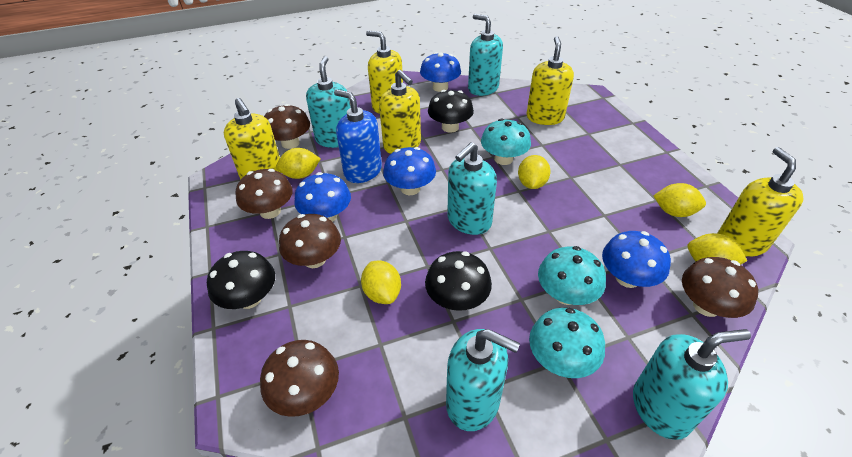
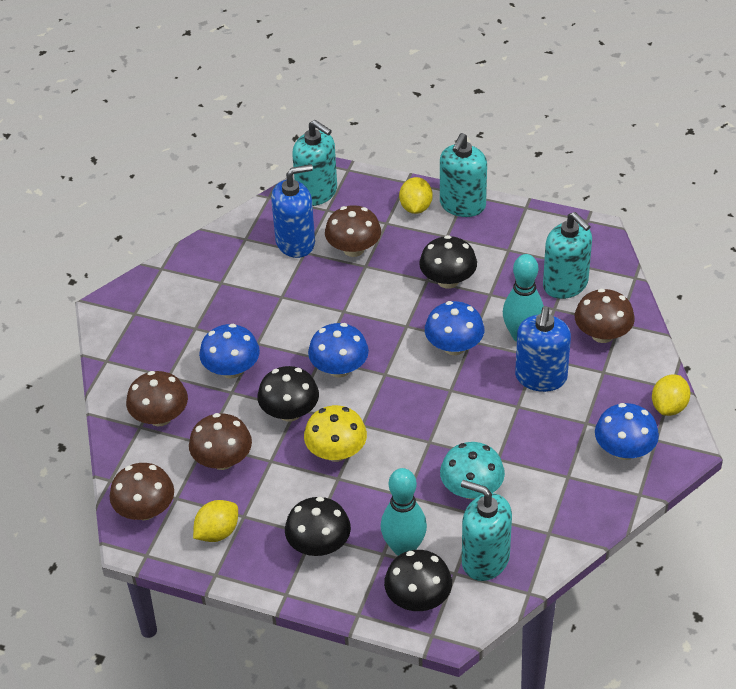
black mushroom: [207,251,275,309] [425,251,492,311] [428,90,474,133] = 3 -> [257,366,319,422] [285,497,351,556] [384,550,452,611] [419,235,477,289] = 4
blue soap dispenser: [334,89,382,183] = 1 -> [271,165,315,258] [515,306,571,392] = 2
turquoise bowling pin: none = 0 -> [381,468,427,556] [503,254,544,342] = 2
turquoise mushroom: [481,118,531,165] [529,308,605,378] [538,246,606,305] = 3 -> [440,442,505,499] = 1
turquoise soap dispenser: [306,56,351,148] [446,329,520,431] [447,142,497,235] [468,14,503,96] [633,329,751,440] = 5 -> [292,120,337,206] [440,133,487,217] [461,480,512,581] [543,212,592,299] = 4
yellow lemon: [276,148,321,179] [361,261,401,304] [518,155,551,189] [653,183,706,217] [687,233,747,265] = 5 -> [193,500,238,542] [399,177,433,214] [652,375,690,416] = 3
yellow mushroom: none = 0 -> [304,405,367,462] = 1
yellow soap dispenser: [224,98,281,180] [366,30,403,114] [379,70,421,154] [526,36,574,125] [717,147,804,257] = 5 -> none = 0

